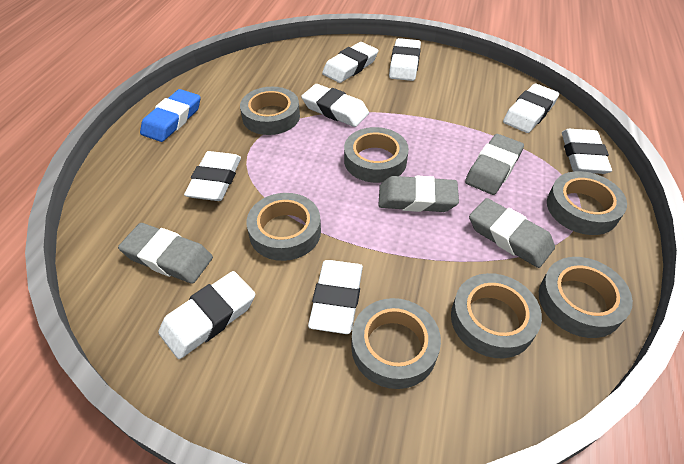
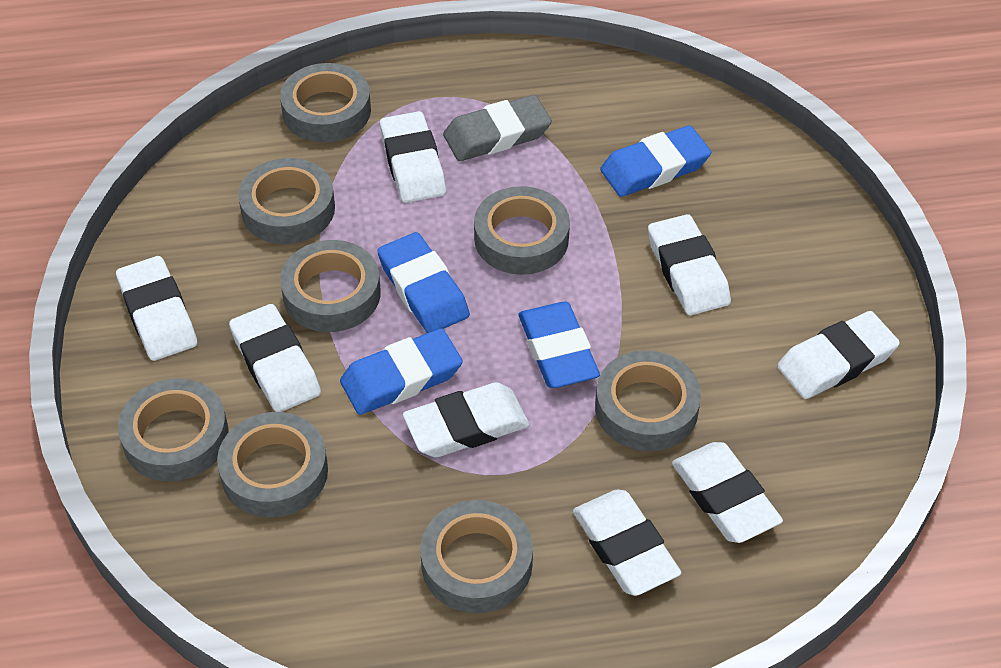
blue eraser: [140,89,201,142] = 1 -> [340,328,463,415] [377,232,470,333] [519,302,600,388] [600,125,711,197] = 4
grey eraser: [118,223,213,284] [378,176,459,212] [465,134,524,195] [469,198,555,268] = 4 -> [443,95,552,161] = 1
grey tape: [240,87,300,135] [247,193,321,261] [344,127,409,183] [351,298,441,389] [451,273,542,358] [539,257,633,338] [547,171,627,235] = 7 -> [118,378,229,482] [217,412,328,518] [238,158,335,244] [280,63,371,142] [280,240,381,332] [420,500,533,613] [474,186,570,275] [595,350,701,451] = 8

